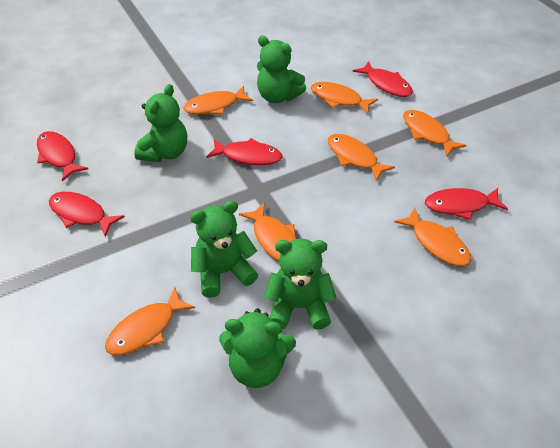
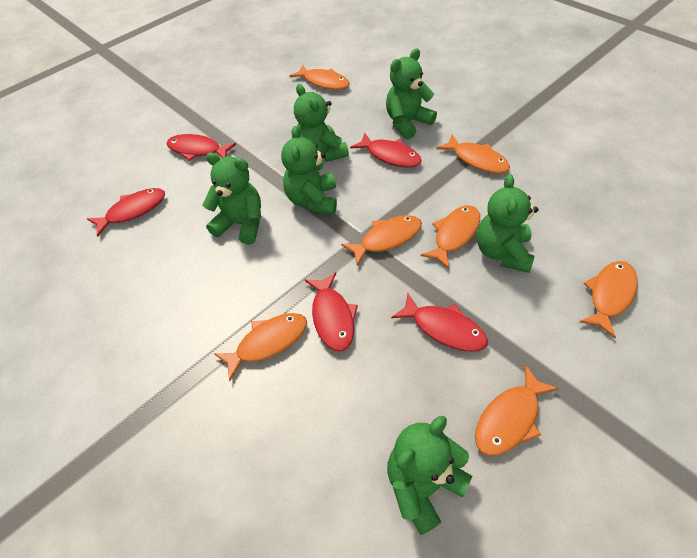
green teddy bear: [134,84,187,162] [190,201,258,298] [219,308,296,388] [257,36,306,103] [264,239,337,330] = 5 -> [202,152,261,244] [281,126,337,214] [294,84,349,162] [386,49,437,139] [387,416,472,535] [477,174,538,273] = 6

